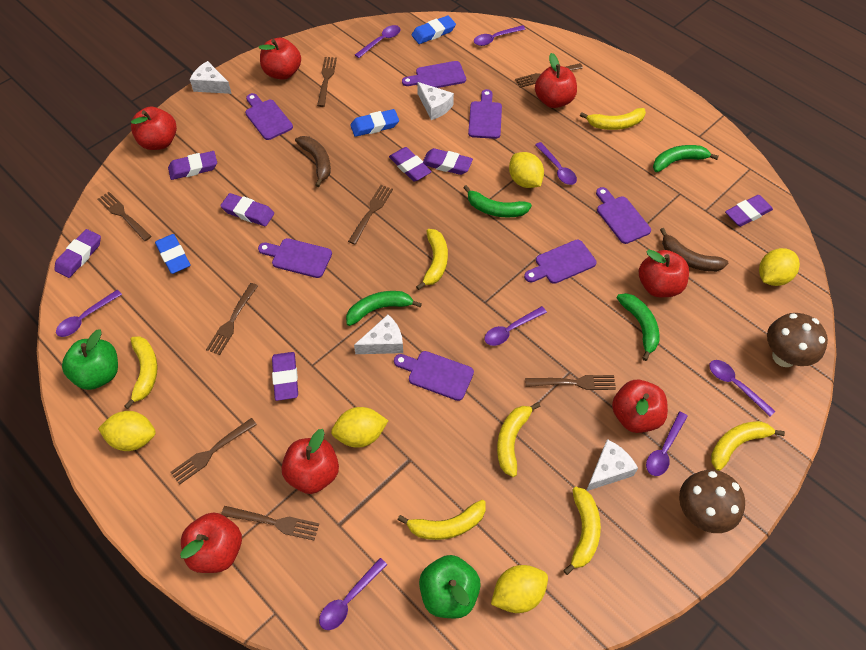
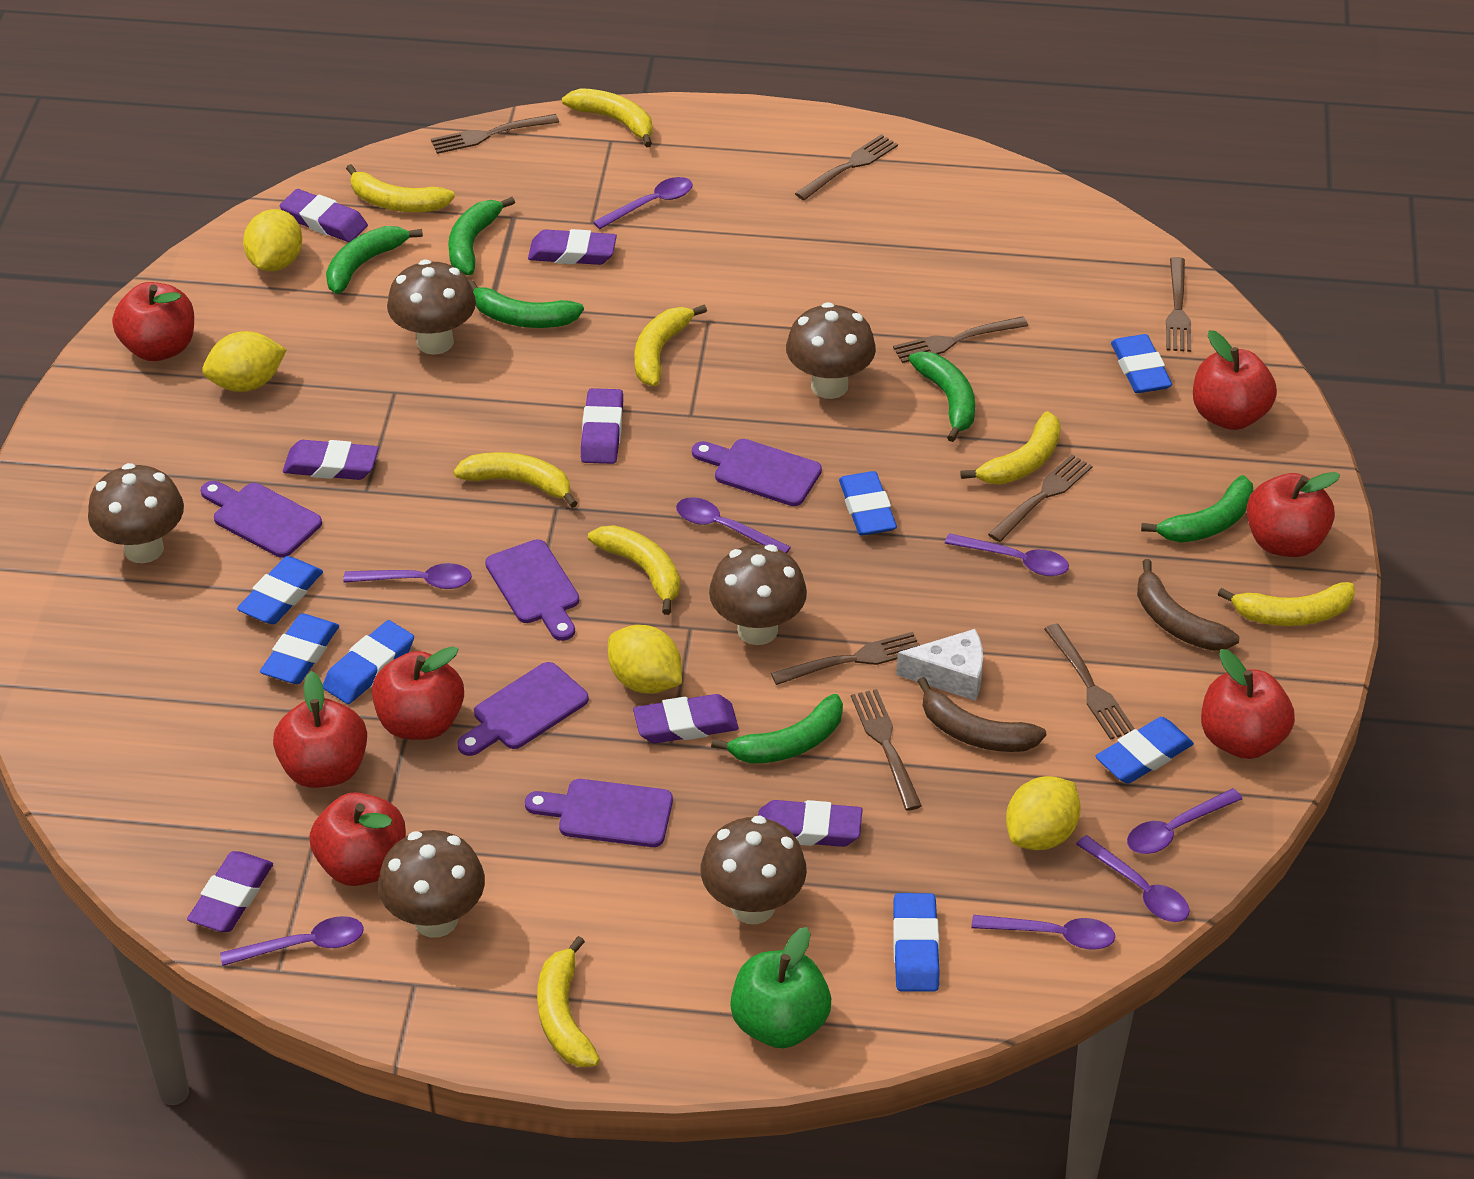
blue eraser: [155,234,190,274] [350,109,399,137] [412,15,456,44] = 3 -> [237,556,323,624] [260,613,339,684] [323,620,414,704] [839,471,897,535] [893,893,939,992] [1096,717,1194,784] [1111,334,1172,393] = 7
brown mushroom: [679,470,745,533] [767,313,828,367] = 2 -> [88,463,184,563] [378,830,485,938] [387,259,476,355] [700,816,807,924] [709,544,807,645] [786,302,876,399] = 6
green apple: [62,329,118,390] [419,555,481,619] = 2 -> [730,927,831,1048] = 1
green banana: [346,291,422,326] [463,185,532,218] [617,293,660,361] [653,145,719,172] = 4 -> [326,226,423,294] [448,197,515,275] [468,279,584,328] [711,694,843,764] [909,351,975,442] [1141,475,1254,543] = 6
purple cutting board: [245,93,293,140] [258,238,332,278] [394,351,474,401] [402,61,466,88] [468,89,502,139] [524,240,597,284] [596,187,651,244] = 7 -> [201,481,322,557] [457,662,589,756] [485,539,579,641] [525,779,673,847] [692,439,822,506] = 5
white cheese: [190,61,232,94] [354,315,403,354] [417,82,454,120] [586,439,638,491] = 4 -> [896,629,983,701] = 1
yellow banana: [124,336,158,409] [398,500,486,540] [416,229,448,290] [497,402,540,477] [563,487,601,575] [580,108,646,130] [711,421,785,471] = 7 -> [346,164,455,212] [453,452,577,508] [537,936,600,1067] [562,88,653,147] [588,525,680,615] [635,305,707,386] [960,411,1061,485] [1218,582,1355,626] = 8
yellow lemon: [98,411,156,451] [331,407,388,448] [491,565,548,613] [509,152,544,188] [759,248,800,286] = 5 -> [202,331,287,392] [243,209,302,271] [608,625,682,694] [1006,776,1081,850] = 4

